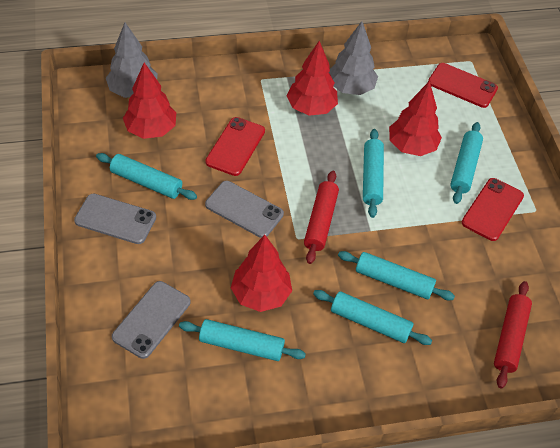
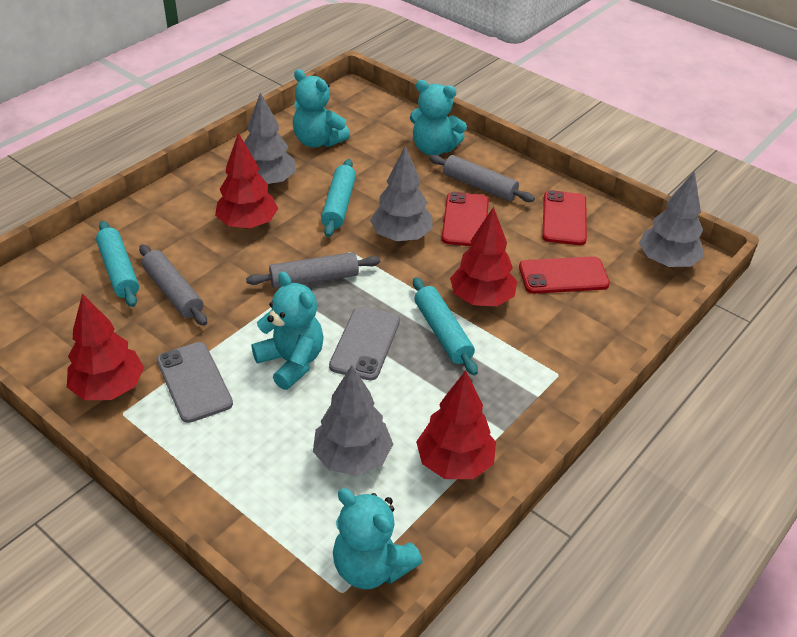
grey phone: [74,194,156,244] [112,281,190,359] [205,181,284,238] = 3 -> [157,342,233,423] [329,307,400,381] = 2
grey rolling pin: none = 0 -> [139,244,207,326] [246,252,380,289] [429,155,535,202] = 3
grey tree: [106,23,158,98] [329,21,378,95] = 2 -> [244,92,296,186] [313,365,393,476] [370,146,433,242] [639,171,704,267] = 4
red rolling pin: [304,171,339,264] [494,281,532,389] = 2 -> none = 0
turquoise rolling pin: [96,153,197,200] [179,319,306,361] [313,290,432,345] [338,251,455,300] [363,129,384,218] [450,122,483,204] = 6 -> [96,221,139,307] [321,159,356,237] [413,277,478,376] = 3
turquoise teddy bear: none = 0 -> [252,271,324,390] [293,69,350,148] [333,488,422,589] [410,80,467,155] = 4

